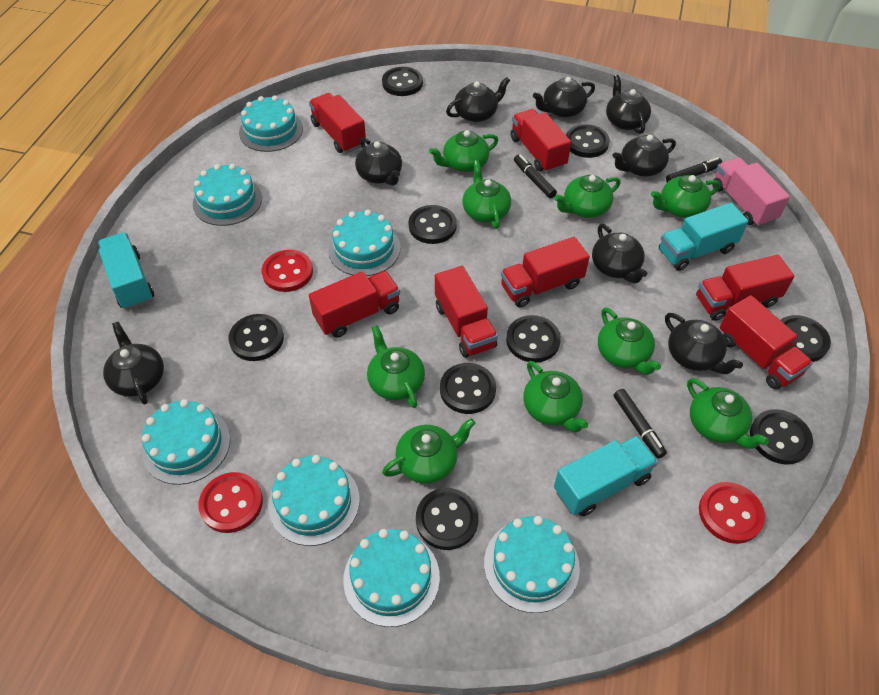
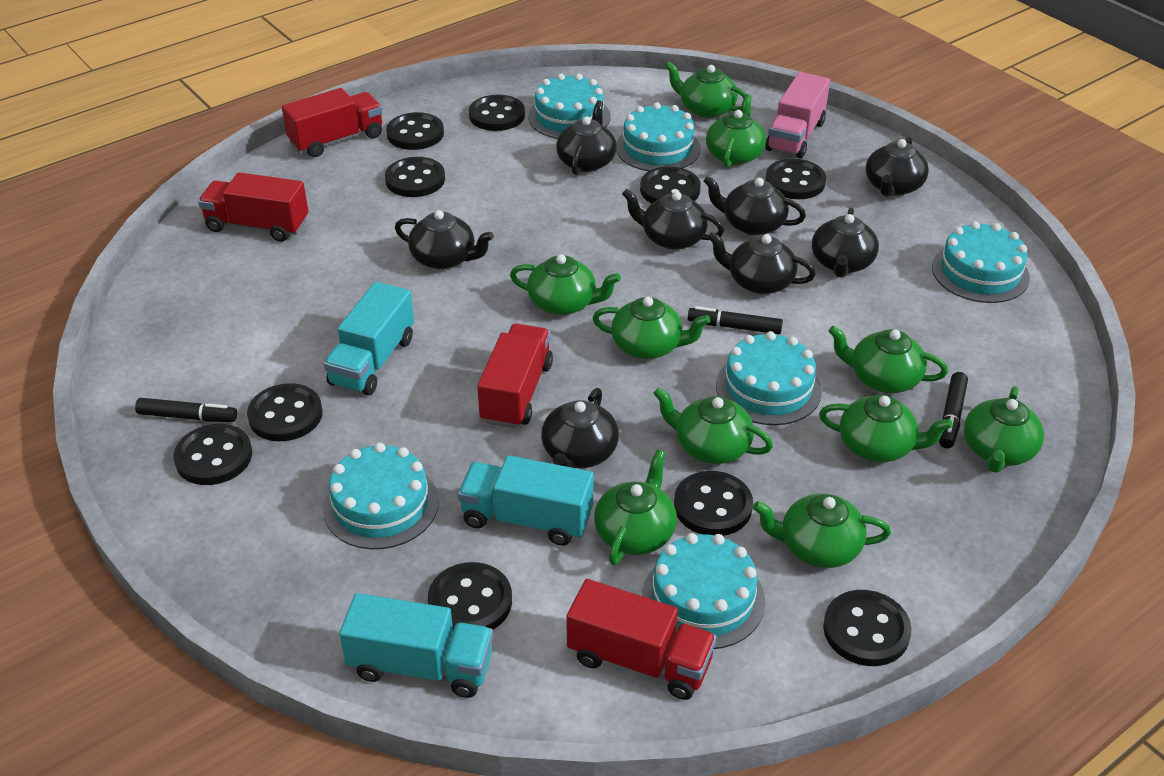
black button: [229,314,284,361] [382,67,423,96] [409,205,457,244] [416,488,479,550] [440,363,496,414] [506,315,561,363] [566,124,610,158] [750,409,813,465] [781,315,831,362] = 9 -> [173,424,252,485] [247,383,323,441] [385,157,445,197] [386,112,444,150] [428,562,512,629] [469,95,525,131] [640,166,701,203] [674,471,753,536] [765,159,826,199] [823,590,912,666] = 10
green teapot: [367,325,425,408] [382,418,475,484] [429,130,498,172] [462,160,511,229] [523,361,588,432] [554,175,620,218] [598,308,661,375] [651,175,720,218] [687,378,769,449] = 9 -> [510,254,621,315] [593,297,710,359] [594,449,677,565] [653,387,773,464] [665,61,746,118] [706,94,766,168] [753,494,891,568] [819,395,952,462] [828,326,948,393] [964,386,1044,473] = 10
red button: [199,472,263,533] [262,250,313,292] [699,482,765,544] = 3 -> none = 0
red truck: [309,93,366,153] [309,271,400,338] [435,266,498,358] [501,237,590,308] [510,109,571,173] [696,255,795,321] [719,295,813,389] = 7 -> [198,172,308,242] [282,88,383,157] [477,324,553,428] [566,579,717,700] = 4
turquoise cake: [142,399,230,485] [193,164,262,226] [239,95,303,152] [268,455,360,546] [328,210,401,276] [343,529,440,627] [484,516,580,613] = 7 -> [323,443,439,549] [528,73,611,139] [616,102,701,171] [642,533,765,649] [716,331,822,425] [932,221,1030,303] = 6

